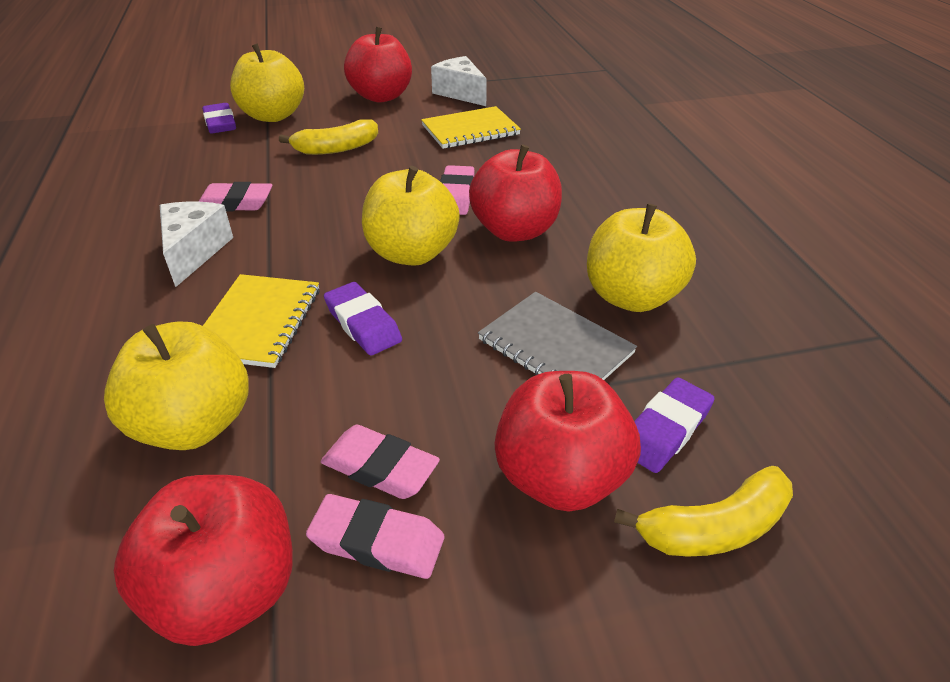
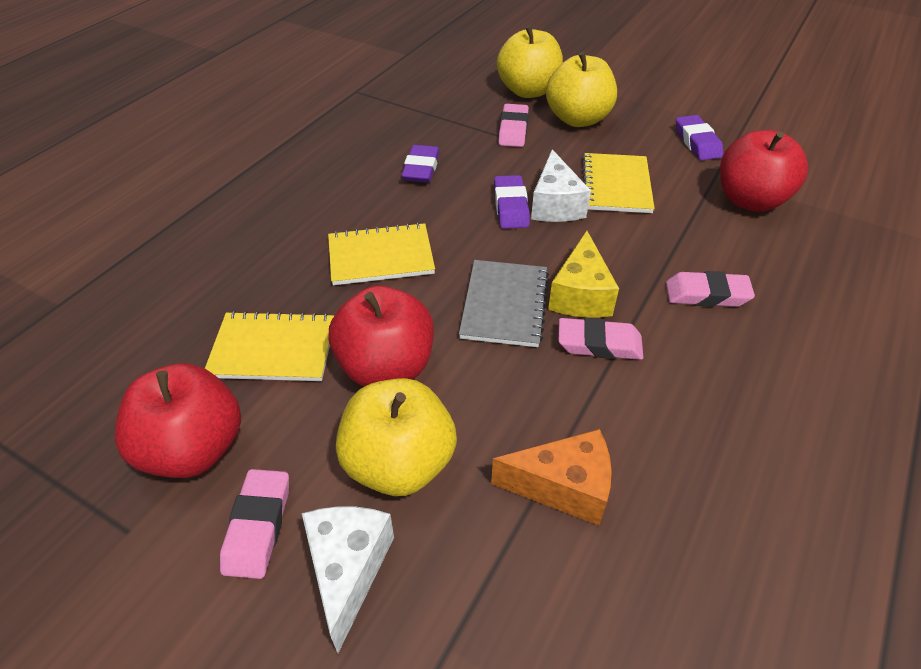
orange cheese: none = 0 -> [491,429,612,526] = 1
red apple: [114,475,293,646] [344,27,412,103] [469,144,562,242] [495,371,641,512] = 4 -> [115,363,241,478] [328,286,434,387] [720,130,808,212] = 3
yellow apple: [104,321,249,450] [230,43,304,122] [362,166,460,266] [587,204,696,312] = 4 -> [336,378,457,496] [497,25,563,98] [546,52,617,127] = 3
yellow banana: [279,119,378,155] [614,466,793,557] = 2 -> none = 0
yellow cheese: none = 0 -> [548,231,619,318] = 1
yellow notebook: [203,274,320,368] [421,106,521,149] = 2 -> [205,311,334,381] [328,223,435,285] [582,153,655,213] = 3

